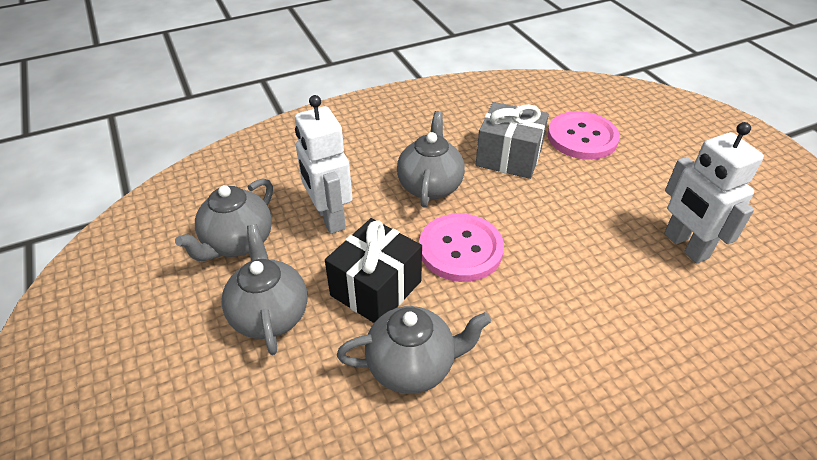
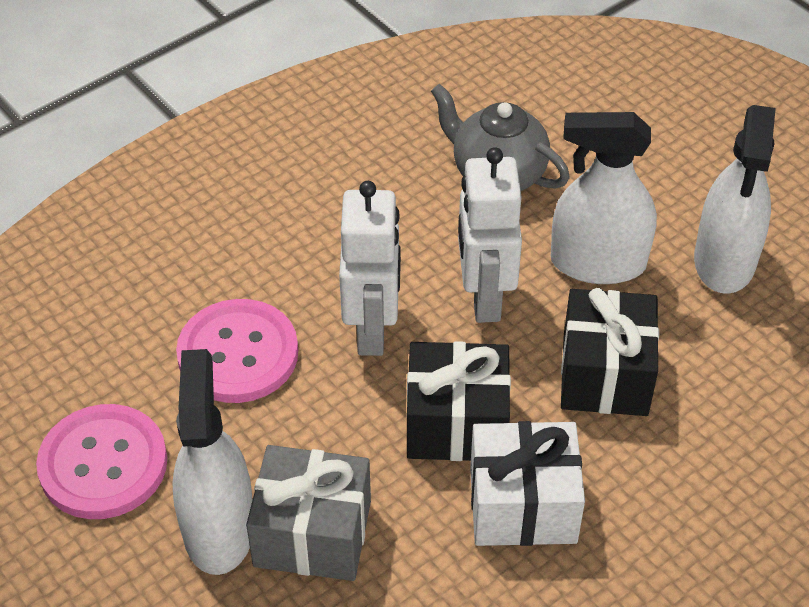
black gift: [325,218,422,323] = 1 -> [407,341,511,461] [561,288,659,416] = 2
grey teapot: [175,178,273,261] [221,224,308,355] [337,306,491,394] [397,111,465,208] = 4 -> [431,84,570,191] = 1
white gift: none = 0 -> [470,421,585,546] = 1
white spray bottle: none = 0 -> [172,349,252,575] [551,112,657,284] [694,105,776,294] = 3

